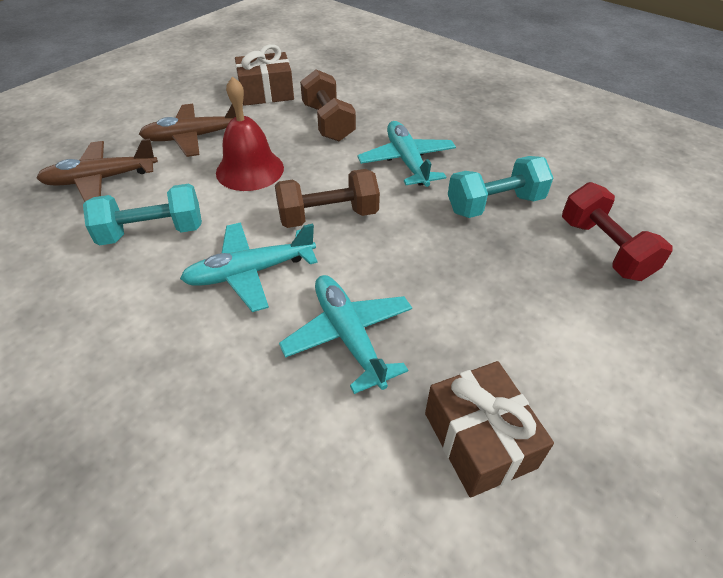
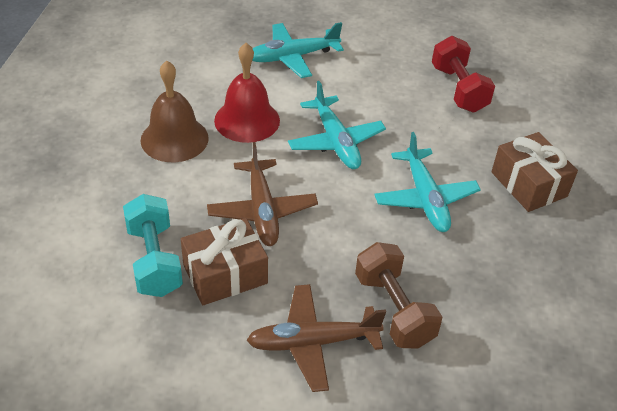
brown bell: none = 0 -> [141,61,209,162] = 1
brown dumbbell: [275,169,380,228] [300,69,356,141] = 2 -> [355,242,442,349] = 1
turquoise dumbbell: [83,184,202,246] [448,156,553,218] = 2 -> [123,194,183,297] = 1

